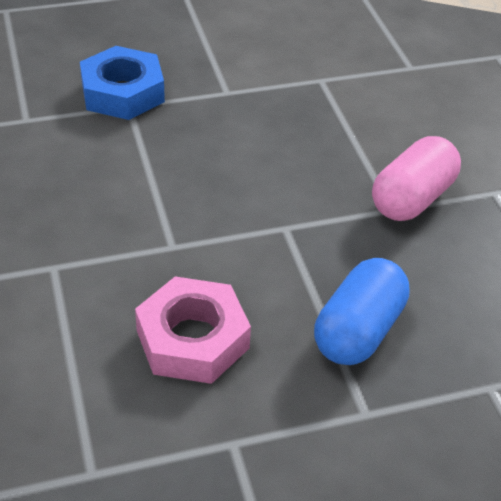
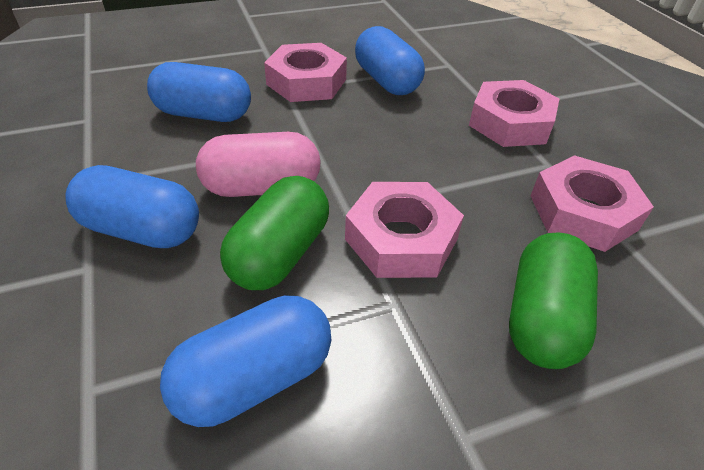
blue capsule: [314,258,409,365] = 1 -> [65,165,199,248] [147,62,251,122] [160,295,331,427] [355,26,425,95] = 4
blue nut: [80,46,165,120] = 1 -> none = 0
green capsule: none = 0 -> [220,176,329,290] [509,232,598,369] = 2
pink nut: [135,276,251,384] = 1 -> [264,43,347,102] [345,182,464,278] [469,80,560,147] [530,155,654,252] = 4

